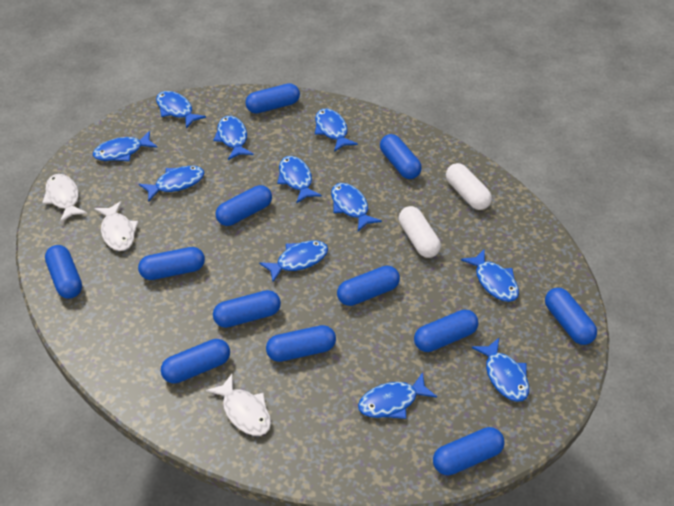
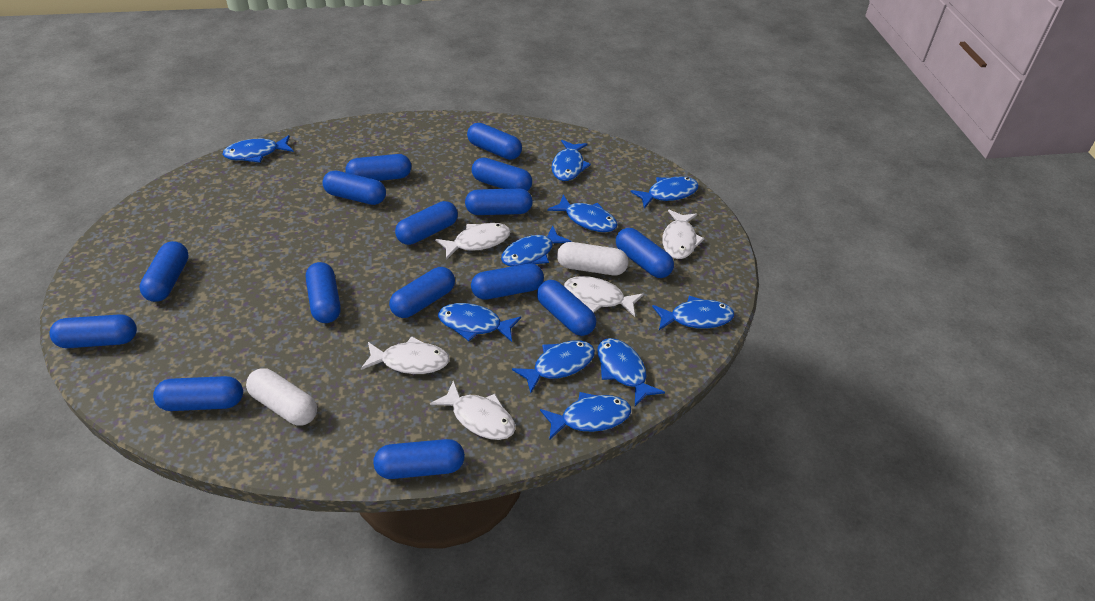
blue capsule: [45,245,82,299] [138,247,205,280] [161,339,230,384] [213,290,281,328] [216,185,272,226] [245,83,300,114] [266,325,336,362] [337,266,400,306] [380,134,422,179] [414,309,479,352] [433,427,505,475] [545,288,597,345] = 12 -> [49,314,137,348] [139,241,189,302] [153,376,243,411] [306,262,341,323] [323,170,386,205] [346,154,411,181] [373,439,465,479] [389,267,455,318] [395,201,458,245] [465,189,533,215] [467,123,522,160] [471,264,544,300] [472,157,532,191] [537,280,596,336] [616,228,674,278] = 15
blue fish: [93,131,158,161] [139,166,205,201] [156,91,206,128] [213,116,253,160] [259,240,328,282] [277,156,322,204] [315,108,358,152] [331,183,382,231] [358,372,437,419] [461,249,519,302] [472,338,529,402] = 11 -> [223,135,294,163] [438,303,521,342] [501,226,572,267] [512,340,595,393] [540,392,631,440] [547,195,618,232] [551,140,591,181] [598,338,665,406] [631,177,699,209] [652,296,734,330] = 10
white fish: [42,174,87,223] [95,201,138,251] [206,374,271,436] = 3 -> [361,337,449,374] [430,381,515,440] [435,223,511,260] [564,276,644,317] [662,210,705,259] = 5

